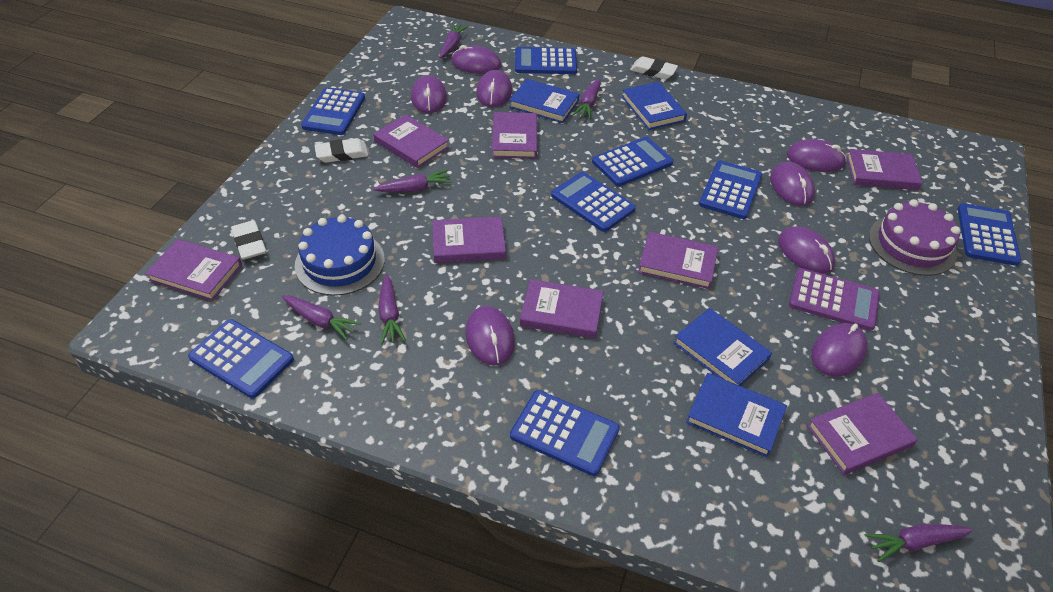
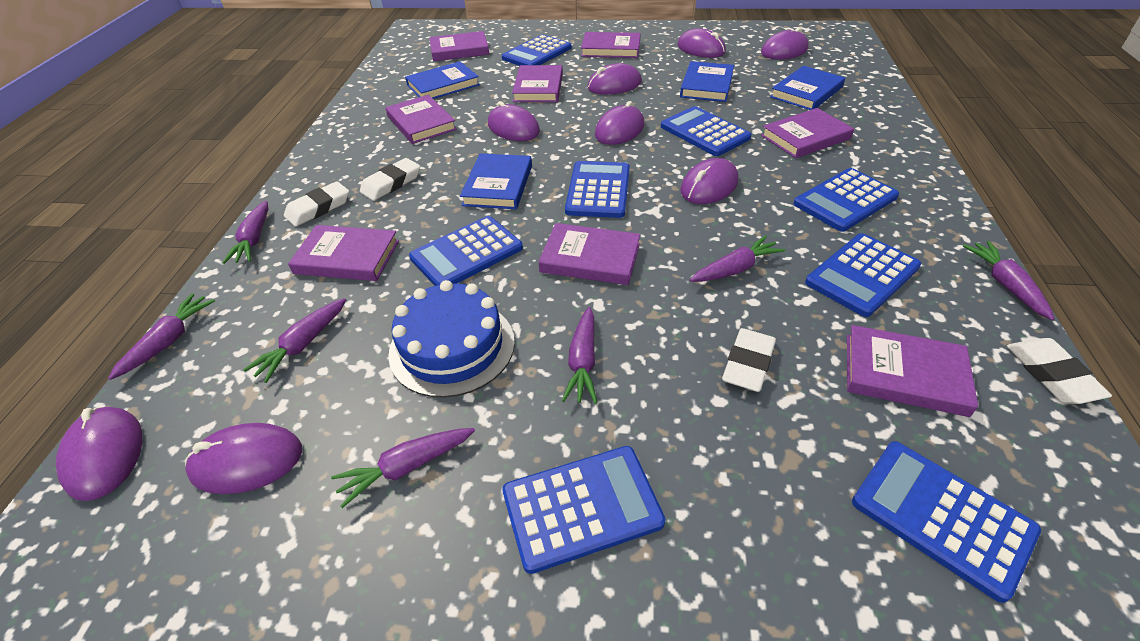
purple cake: [869,199,961,276] = 1 -> none = 0
purple calculator: [789,268,880,331] = 1 -> none = 0
purple carrot: [282,295,361,340] [373,169,452,192] [378,274,406,344] [440,23,469,58] [573,79,601,119] [865,524,973,562] = 6 -> [108,293,215,380] [222,201,268,264] [243,298,346,383] [331,428,475,508] [562,307,598,404] [690,235,785,282] [963,241,1055,320] = 7
white eraser: [231,220,266,260] [314,138,368,163] [630,56,678,80] = 3 -> [284,181,349,227] [360,158,420,201] [722,328,776,392] [1007,338,1112,404] = 4

